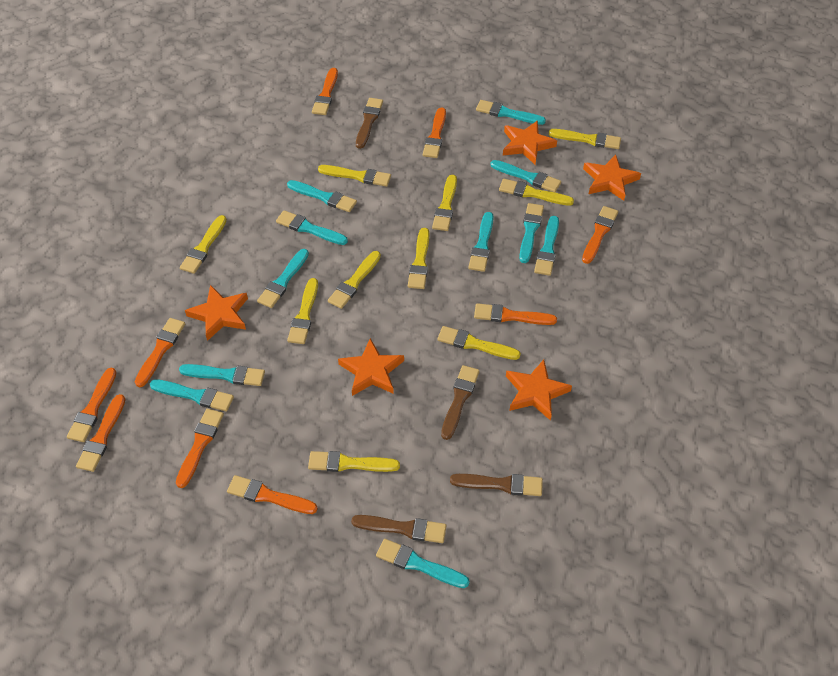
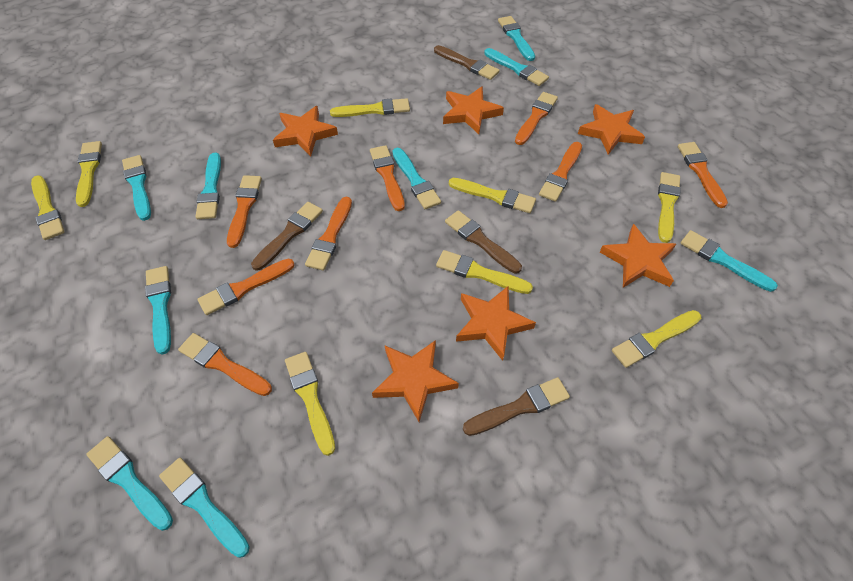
orange brush: [67,368,117,442] [76,394,126,472] [135,318,185,387] [176,409,224,488] [227,475,318,514] [312,68,338,115] [423,107,446,158] [474,303,557,325] [582,206,618,264] = 9 -> [178,333,272,396] [197,258,295,315] [227,175,262,248] [305,197,352,271] [370,145,405,211] [515,92,558,145] [539,142,582,202] [678,142,728,208] = 8
orange star: [185,285,248,341] [338,338,404,396] [503,120,557,165] [506,360,572,421] [583,154,641,201] = 5 -> [273,106,338,156] [372,340,459,422] [443,86,504,134] [456,286,536,361] [578,104,645,155] [600,224,676,288] = 6
turquoise brush: [150,379,234,411] [179,364,265,386] [257,249,309,308] [276,210,348,245] [287,180,357,212] [376,539,470,588] [468,212,494,272] [476,100,546,125] [490,160,561,192] [519,203,544,263] [534,216,559,276] = 11 -> [86,436,173,531] [122,155,151,221] [145,266,171,355] [159,458,250,558] [196,153,221,219] [392,148,441,209] [484,48,549,86] [498,16,535,61] [681,230,778,292] = 9
yellow brush: [180,215,227,274] [287,278,318,344] [308,451,400,472] [318,165,391,187] [328,251,381,309] [408,228,429,289] [432,175,457,231] [437,326,521,360] [499,179,574,206] [549,129,621,149] = 10 -> [31,175,64,240] [76,141,102,207] [285,352,335,456] [330,98,410,117] [436,250,533,294] [449,178,536,213] [612,310,701,368] [658,172,681,243] = 8

